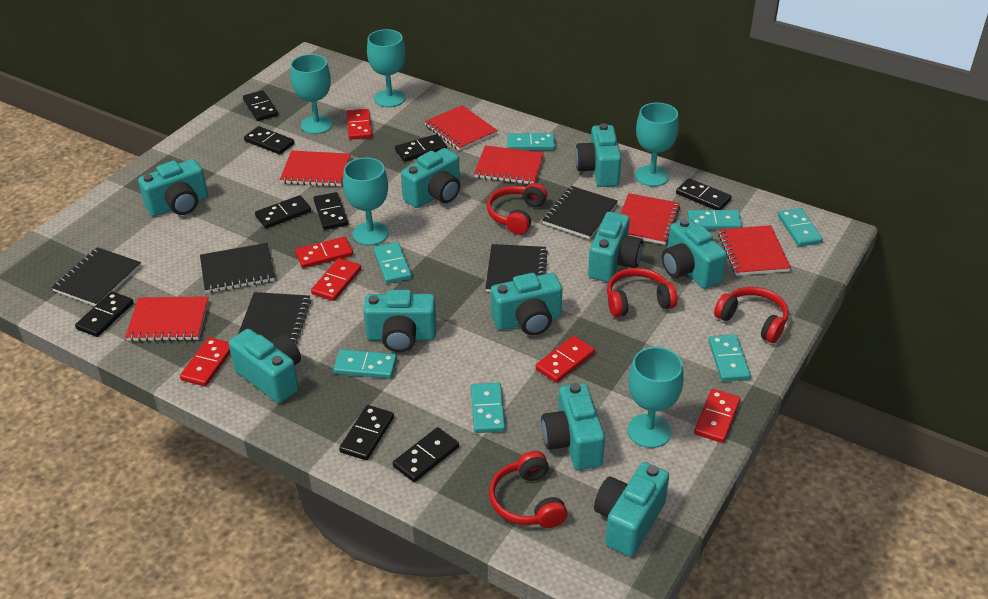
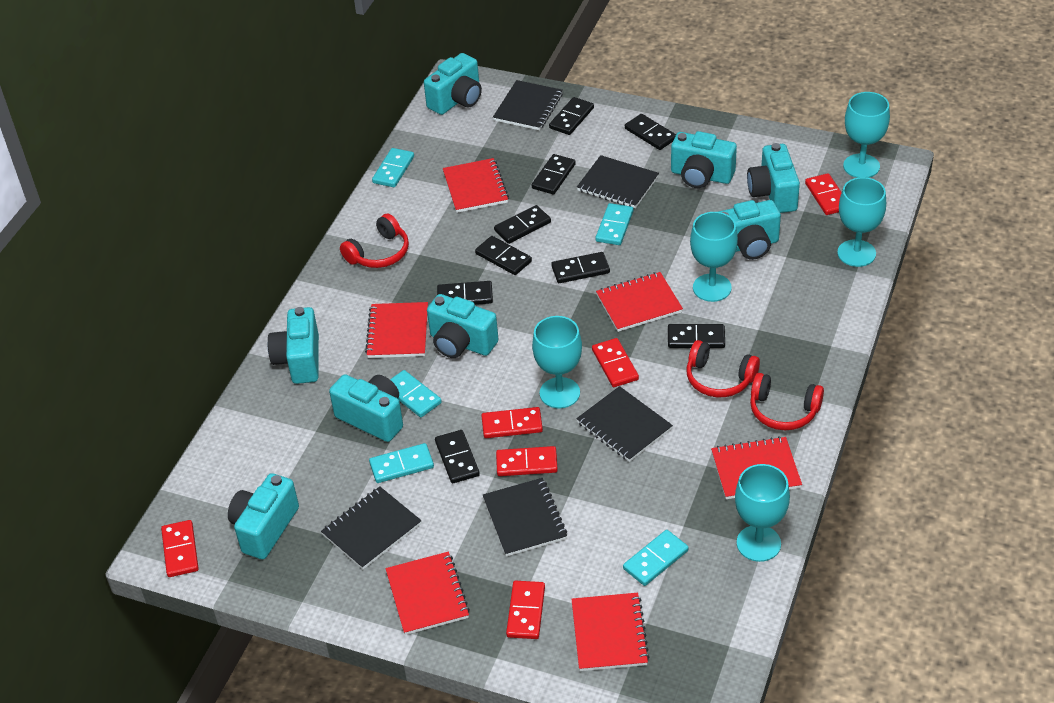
red headphones: [487,183,547,235] [489,451,568,528] [607,268,677,317] [714,287,789,343] = 4 -> [340,214,409,268] [686,340,760,397] [750,373,824,430] = 3
turquoise camera: [138,159,208,216] [229,329,301,403] [363,290,437,352] [401,148,460,208] [491,273,563,335] [541,383,605,470] [575,123,621,187] [588,212,643,282] [594,462,669,557] [662,218,727,289] = 10 -> [228,473,299,559] [268,307,319,384] [329,374,403,442] [424,53,482,115] [427,294,498,358] [671,131,737,188] [718,200,781,260] [747,143,800,213] = 8
turquoise domino: [333,349,397,379] [374,242,412,284] [471,383,505,433] [507,133,555,150] [687,210,742,230] [708,334,751,381] [778,208,823,247] = 7 -> [369,443,434,483] [372,148,414,187] [390,370,442,417] [595,203,633,245] [623,530,689,586] = 5

